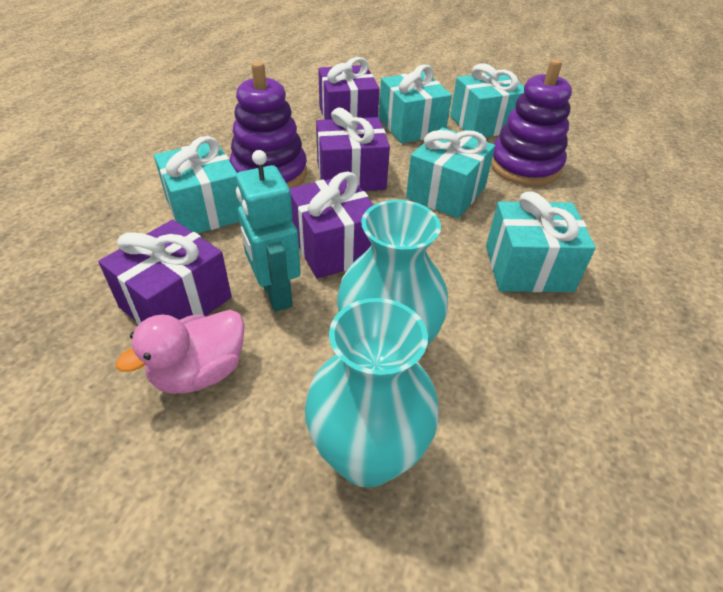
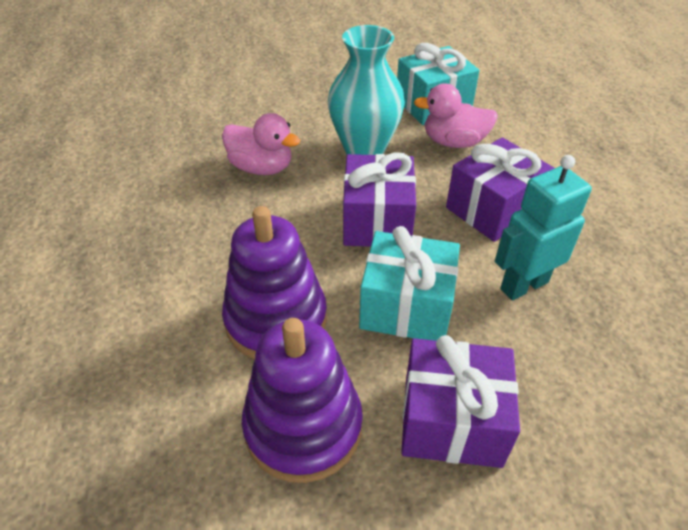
pink duck: [116,310,245,394] = 1 -> [222,113,300,175] [414,83,498,148] = 2
purple gift: [98,220,232,325] [289,171,373,279] [316,107,390,191] [318,57,380,120] = 4 -> [343,152,416,247] [401,335,520,468] [446,137,555,242] = 3
turquoise gift: [154,136,241,234] [379,65,452,143] [406,127,495,218] [450,64,524,138] [486,191,596,292] = 5 -> [359,226,460,341] [397,43,479,125] = 2
turquoise vase: [305,298,439,488] [337,200,448,348] = 2 -> [328,25,405,155] = 1

